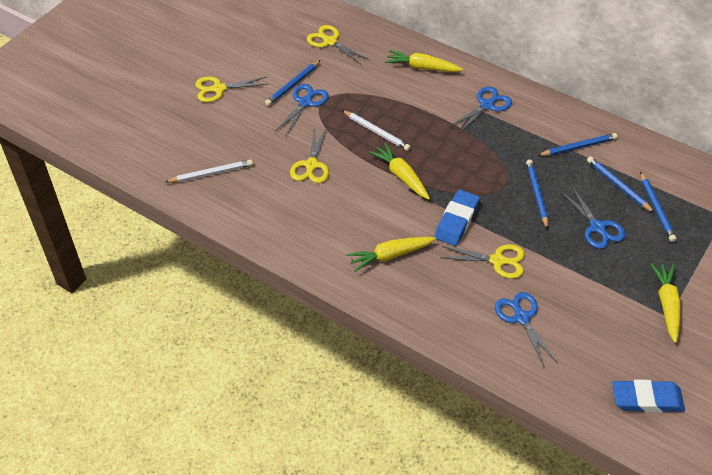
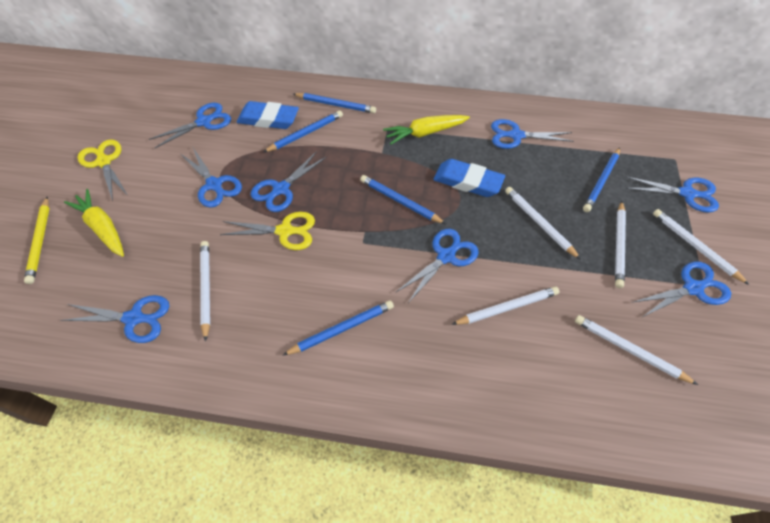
blue scissors: [275,84,329,135] [449,87,512,133] [495,292,558,366] [561,186,625,249] = 4 -> [61,295,169,343] [149,103,231,148] [181,146,242,208] [251,151,327,212] [396,229,479,303] [491,119,574,149] [625,177,719,213] [634,262,731,317] = 8
white pencil: [165,160,253,183] [342,110,411,151] = 2 -> [200,241,210,342] [451,286,559,325] [505,187,581,260] [575,315,698,385] [615,201,626,288] [653,209,749,285] = 6
yellow carrot: [347,237,436,272] [369,143,430,200] [385,50,463,72] [650,263,681,343] = 4 -> [64,189,124,257] [383,115,470,145] = 2
yellow pencil: none = 0 -> [24,197,50,284] = 1
yellow scissors: [195,77,268,102] [290,126,329,183] [307,25,370,65] [440,244,525,279] = 4 -> [77,139,127,201] [220,212,315,250] = 2

